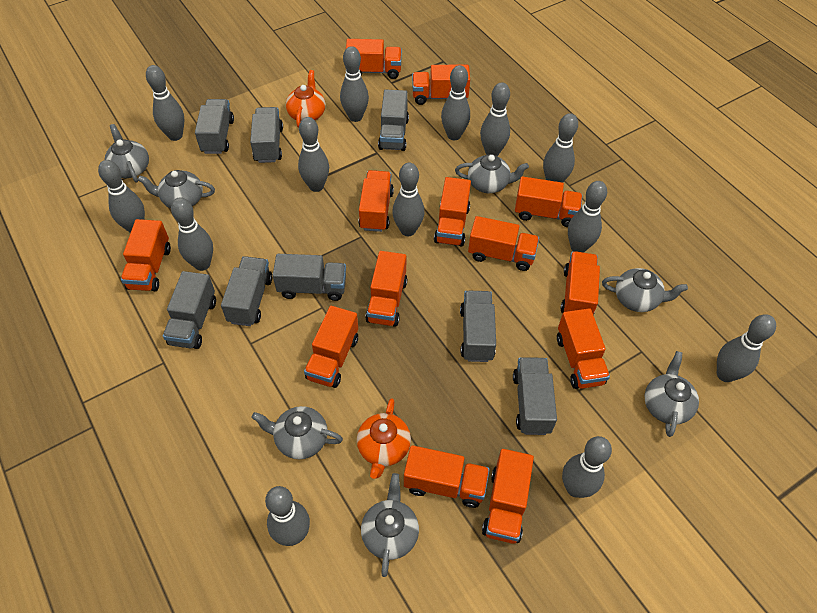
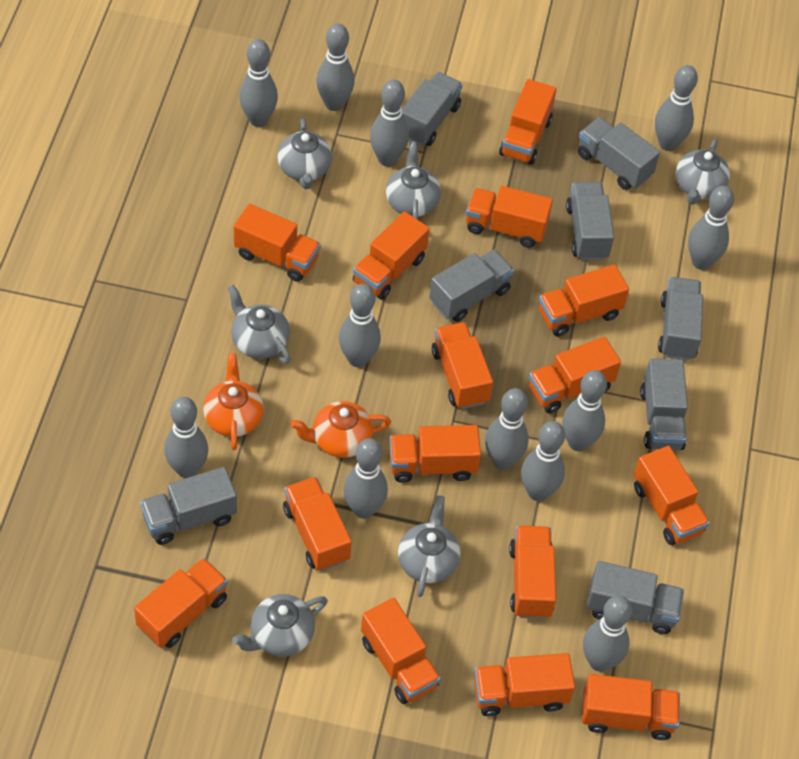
grey bowling pin: [98,160,145,233] [146,65,184,141] [171,197,213,271] [265,486,310,546] [298,117,329,192] [340,46,369,122] [392,163,425,236] [441,65,470,140] [480,82,510,156] [543,113,578,183] [562,436,612,498] [568,181,607,253] [717,314,776,382] = 13 -> [164,397,208,478] [239,39,278,127] [316,23,355,111] [339,284,381,367] [344,438,388,519] [370,80,409,166] [485,388,528,469] [521,421,565,501] [562,370,607,451] [583,596,632,672] [655,65,698,151] [688,186,734,270] = 12
grey teapot: [105,124,149,183] [138,170,215,208] [252,406,343,459] [361,473,419,577] [455,154,529,193] [602,268,688,312] [645,351,699,437] = 7 -> [228,285,291,364] [232,594,328,657] [277,118,332,189] [386,142,441,220] [398,495,460,597] [676,139,730,205] = 6
orange truck: [121,219,171,291] [304,306,358,388] [346,39,402,79] [358,170,394,232] [365,251,407,327] [404,445,489,508] [412,65,470,105] [434,177,471,247] [468,216,539,271] [482,449,534,544] [515,176,582,227] [557,308,610,389] [560,251,600,315] = 13 -> [134,558,228,648] [234,204,321,282] [283,477,352,571] [353,211,430,300] [361,598,441,704] [389,425,481,483] [432,322,493,409] [466,186,553,248] [474,653,575,716] [499,79,556,165] [509,526,556,619] [529,337,621,413] [539,264,629,336] [582,674,680,740] [634,446,710,545] = 15

